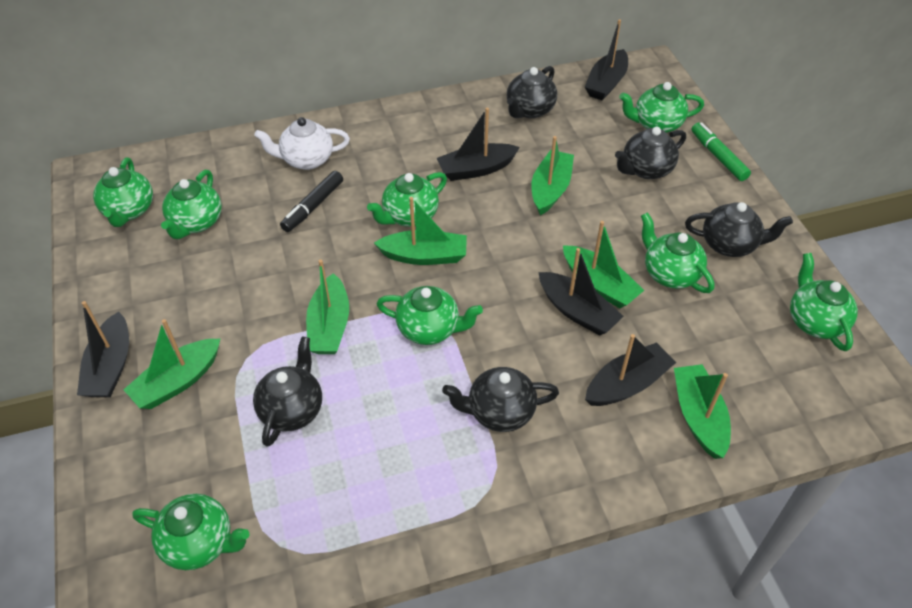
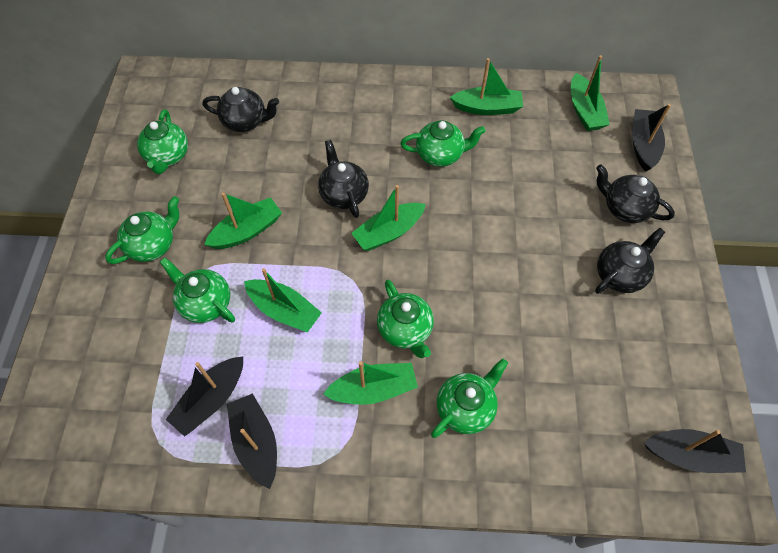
black boat: [77,301,129,397] [437,108,520,181] [538,248,624,336] [585,19,628,100] [585,334,676,406] = 5 -> [166,356,243,437] [227,393,277,489] [632,104,671,171] [644,429,746,473] = 4
black marker: [280,171,343,232] = 1 -> none = 0
black teapot: [253,336,322,447] [442,367,559,432] [507,66,557,118] [615,127,686,179] [685,202,793,257] = 5 -> [203,87,279,132] [318,140,369,218] [595,228,665,294] [596,164,675,223] = 4
green marker: [691,122,751,181] = 1 -> none = 0
green teapot: [93,158,153,227] [132,494,249,570] [161,170,222,239] [367,172,447,227] [377,286,483,345] [619,82,704,133] [641,212,714,293] [790,253,858,351] = 8 -> [105,196,179,264] [137,109,188,174] [160,258,235,323] [377,280,434,358] [400,120,486,167] [431,358,508,438] = 6
white teapot: [254,117,350,170] = 1 -> none = 0

